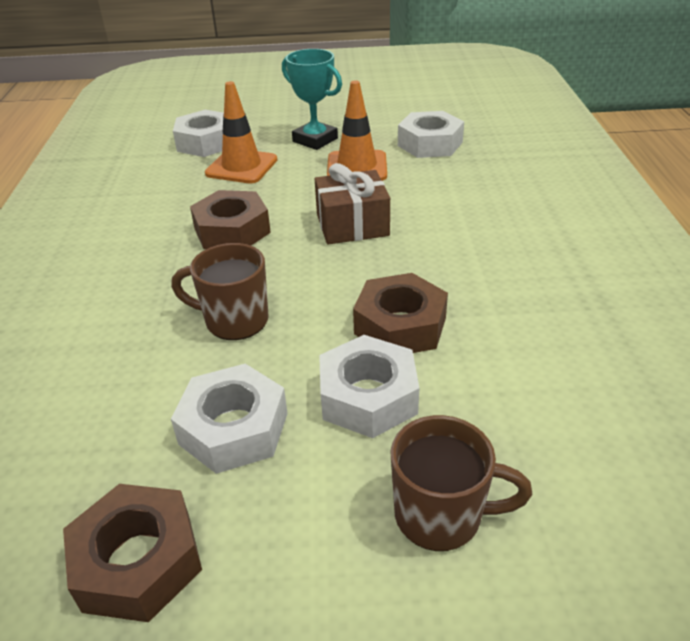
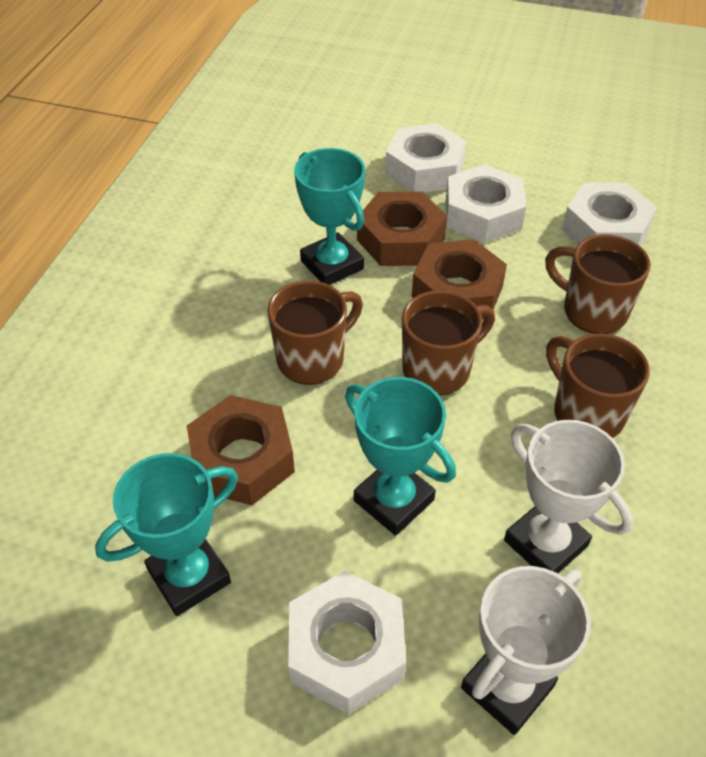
brown gift: [315,163,390,244] = 1 -> none = 0
brown mug: [171,243,269,340] [390,415,533,551] = 2 -> [267,281,363,385] [402,290,495,396] [545,234,651,334] [546,333,650,438] = 4
orange traffic cone: [205,81,277,184] [327,80,387,181] = 2 -> none = 0
turquoise trophy: [282,49,342,150] = 1 -> [95,453,238,616] [294,148,365,285] [345,377,456,536] = 3
white trophy: none = 0 -> [461,566,591,735] [504,420,633,573] = 2

